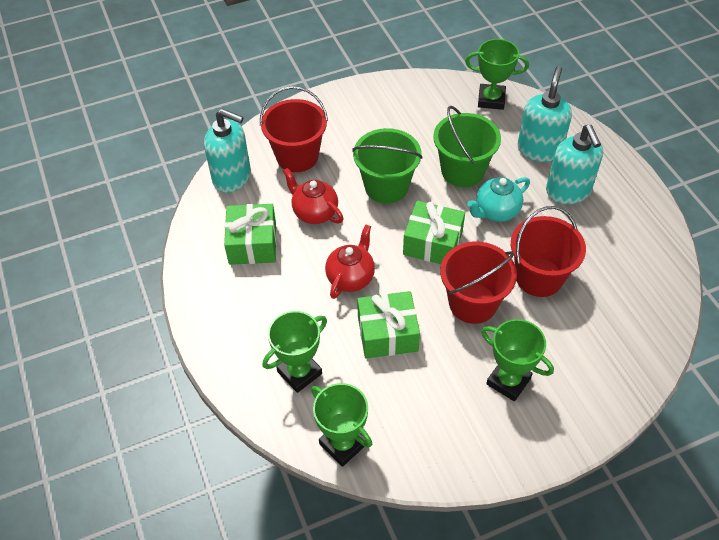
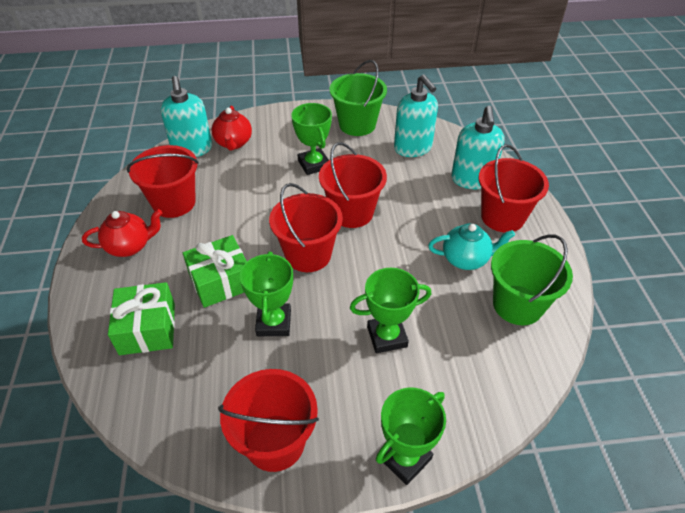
green gift: [224,204,276,265] [357,291,420,358] [403,201,465,264] = 3 -> [108,282,175,355] [183,235,247,308] = 2
red bucket: [260,86,328,172] [440,242,517,324] [511,206,586,297] = 3 -> [127,145,199,218] [218,369,319,472] [269,183,343,272] [319,142,387,228] [479,144,549,232] = 5

